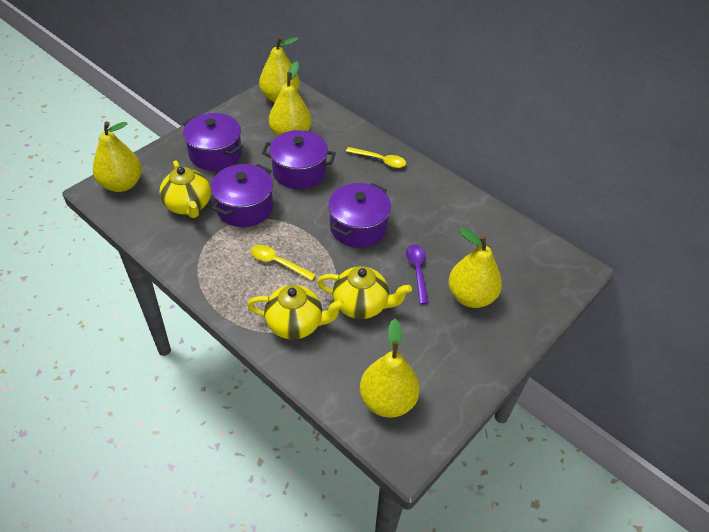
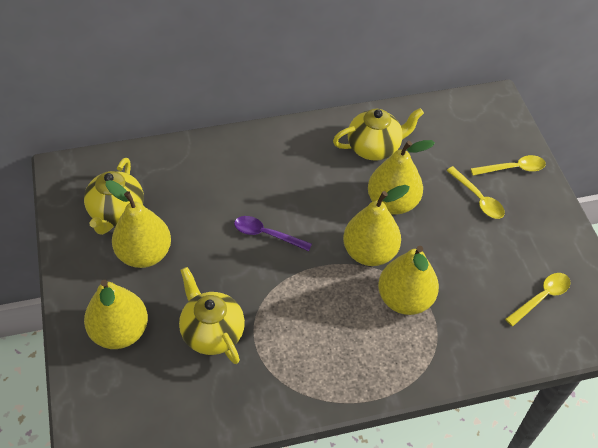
purple pot: [183,113,243,171] [211,164,273,227] [262,130,336,189] [328,183,391,248] = 4 -> none = 0
yellow spoon: [251,245,316,281] [346,147,406,168] = 2 -> [446,166,505,219] [470,155,546,176] [505,273,571,326] = 3

